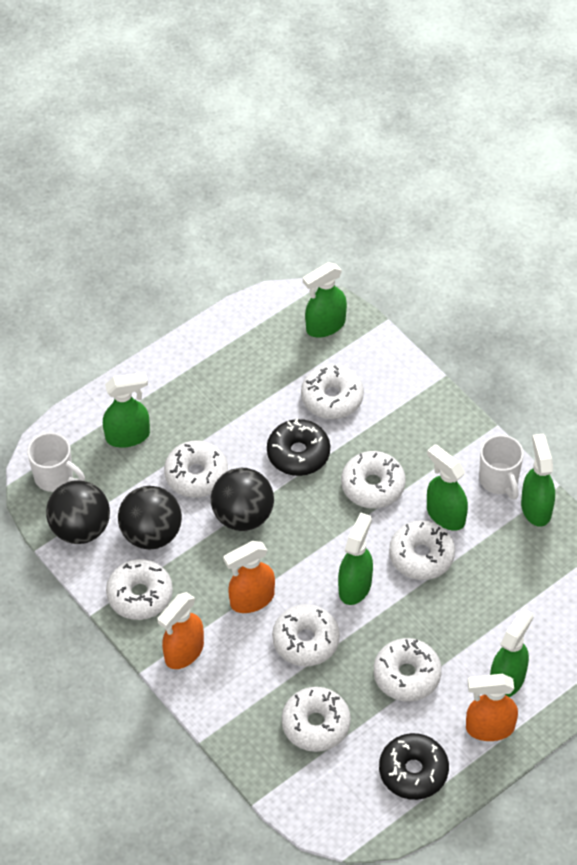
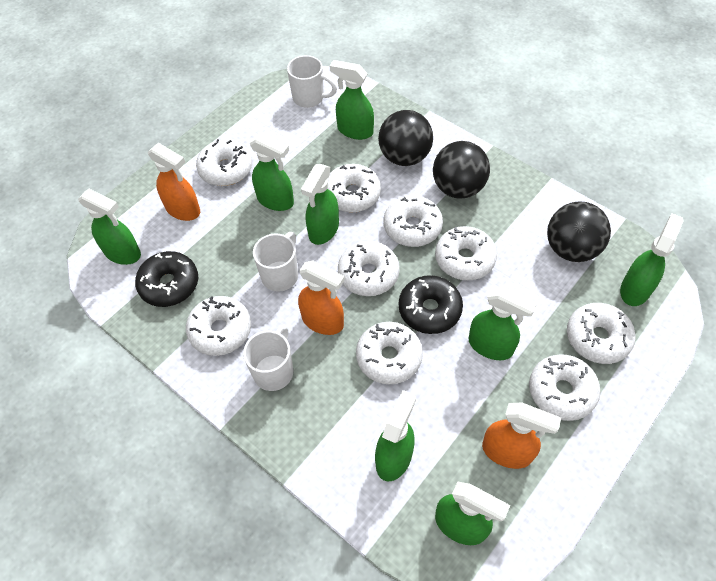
green spray bottle: [103,372,150,448] [303,262,347,337] [338,512,373,605] [427,444,468,531] [490,608,533,697] [521,434,555,527] = 6 -> [78,189,141,265] [250,133,294,211] [301,164,339,245] [330,60,374,140] [375,390,416,481] [435,482,510,545] [468,287,537,360] [620,214,683,306] = 8
white donut: [106,559,173,620] [164,440,228,498] [272,604,340,667] [282,687,351,752] [301,364,364,419] [341,451,406,508] [374,638,442,701] [389,520,455,580] = 8 -> [186,296,251,356] [196,139,252,186] [327,164,381,212] [338,241,400,296] [356,322,423,384] [384,195,443,247] [435,226,497,280] [529,354,600,421] [567,303,636,364] = 9
white mug: [27,432,85,492] [479,435,524,500] = 2 -> [243,325,293,391] [253,232,298,292] [287,55,337,108] = 3

